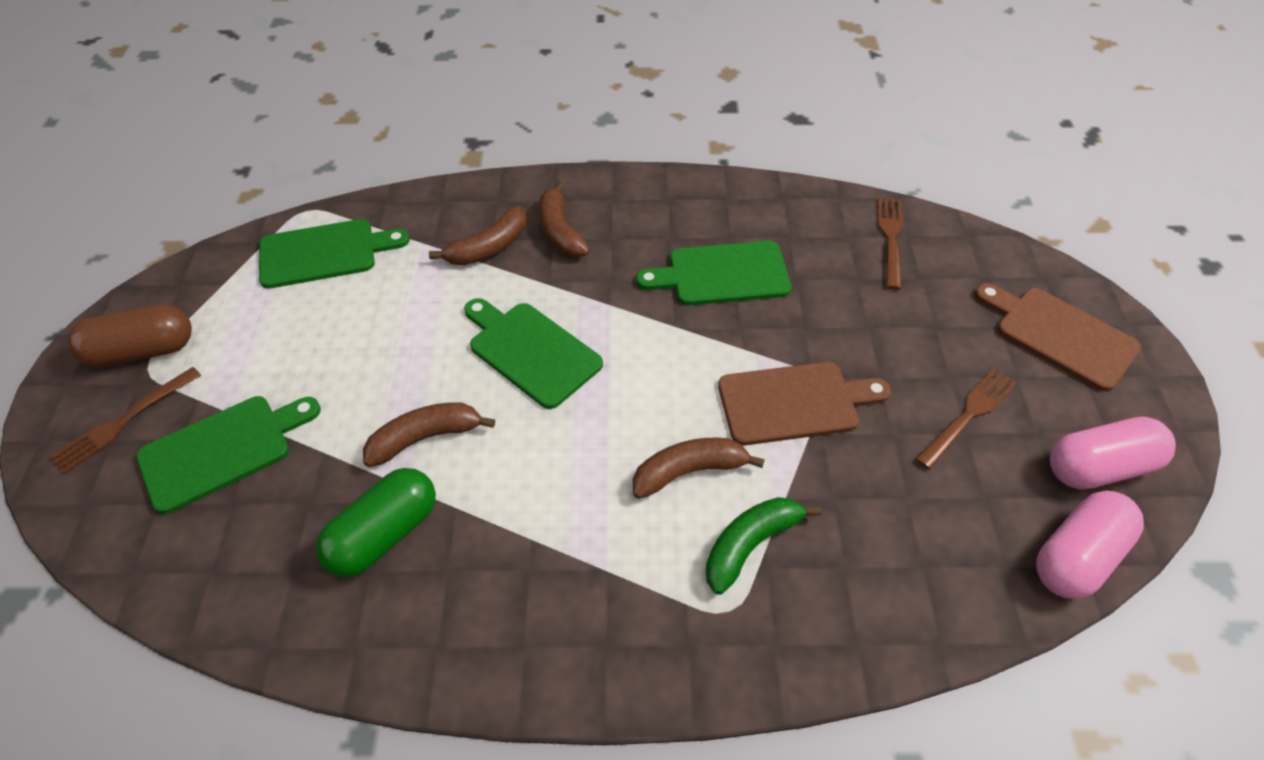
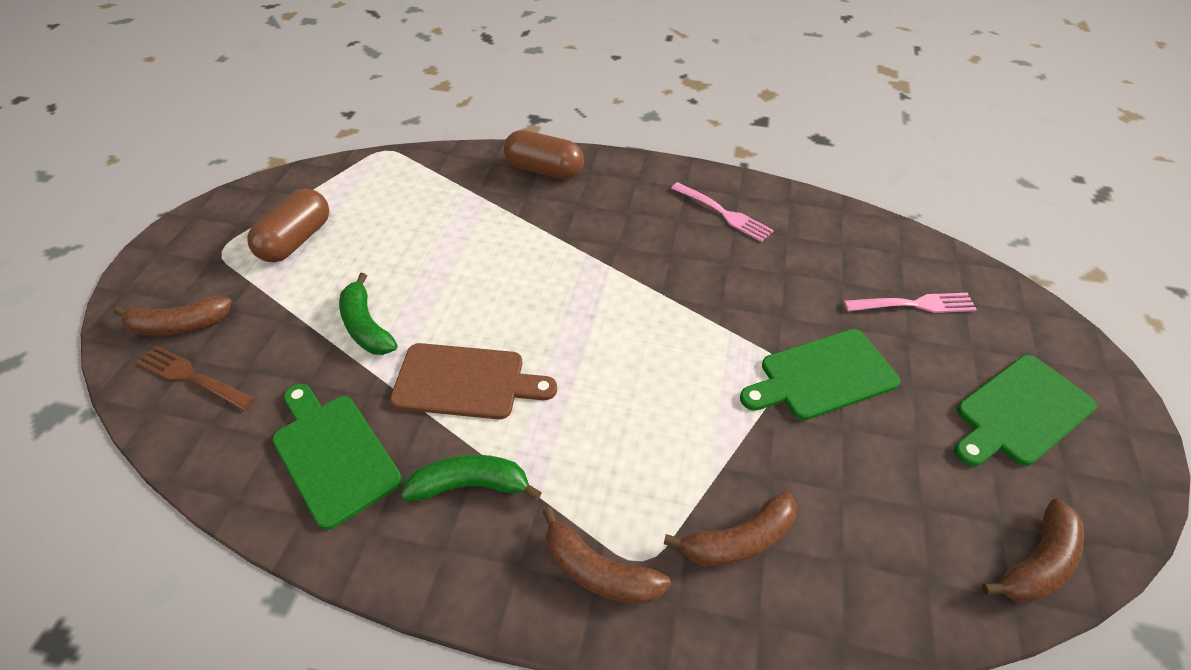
brown capsule: [68,304,192,368] = 1 -> [247,189,329,262] [504,130,584,179] = 2
brown cutting board: [718,362,891,445] [975,283,1141,392] = 2 -> [390,343,557,419] = 1
brown fork: [50,367,201,473] [878,198,903,290] [916,368,1017,469] = 3 -> [136,345,255,410] = 1
green banana: [706,497,821,595] = 1 -> [339,273,397,355] [401,455,542,501] = 2
green capsule: [316,468,436,577] = 1 -> none = 0
green cutting board: [136,396,321,514] [259,219,410,289] [464,298,603,409] [636,241,791,305] = 4 -> [272,384,402,530] [740,329,900,420] [954,355,1097,466] = 3
pink capsule: [1036,491,1144,599] [1050,417,1176,489] = 2 -> none = 0
pink fork: none = 0 -> [671,182,774,242] [844,293,977,313] = 2

